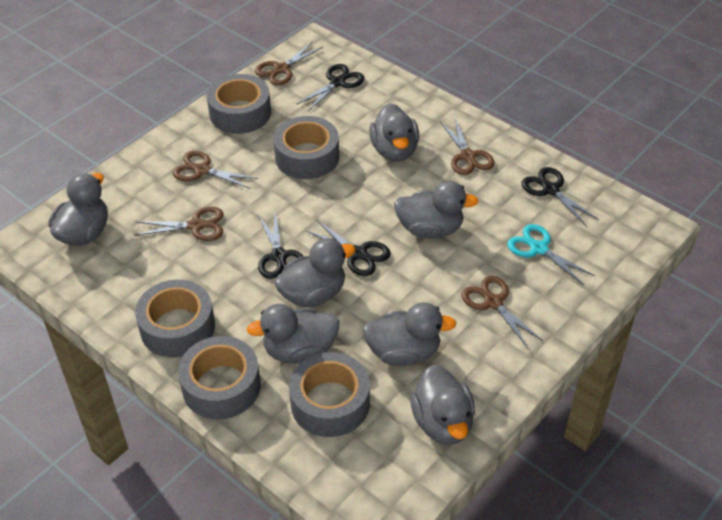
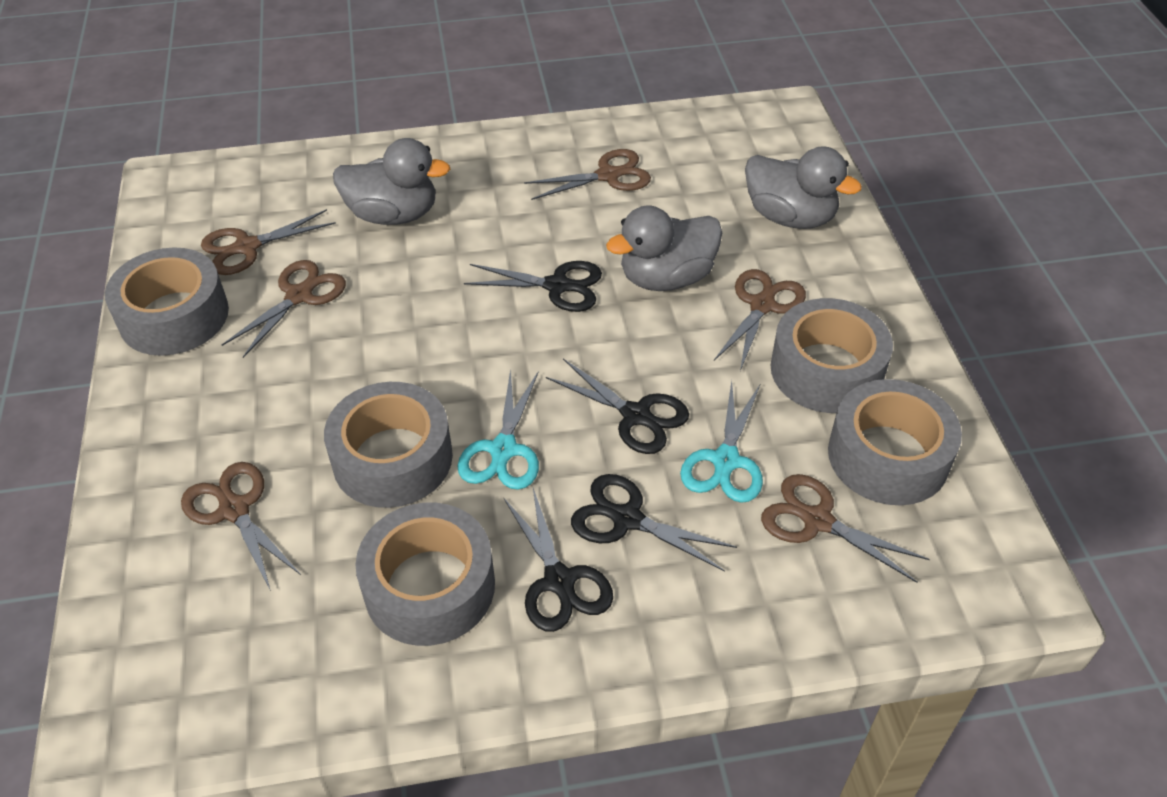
brown scissors: [134,207,223,241] [173,151,258,189] [255,41,323,85] [440,118,495,175] [461,276,543,348] = 5 -> [181,462,301,591] [201,209,336,275] [222,260,346,358] [524,149,651,200] [714,269,806,371] [761,474,930,583] = 6
grey duck: [48,173,108,246] [247,304,339,364] [274,238,356,307] [363,302,457,366] [369,103,419,162] [394,181,479,238] [410,365,475,445] = 7 -> [333,138,450,225] [606,206,722,291] [745,146,862,229] = 3
turquoise scissors: [507,224,595,285] = 1 -> [457,369,539,490] [680,380,763,503] = 2

